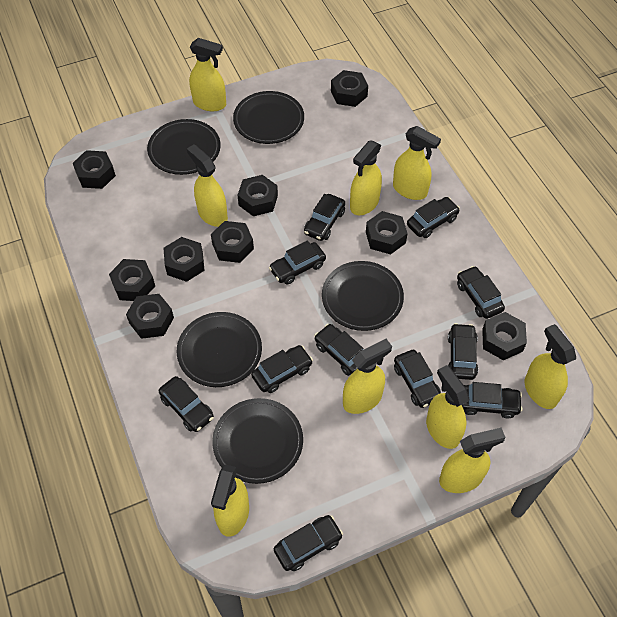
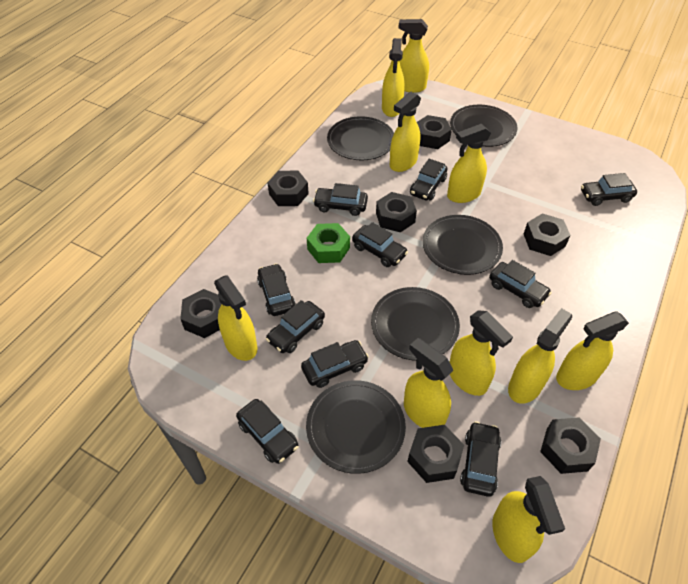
black car: [159,376,214,432] [251,345,313,393] [269,240,326,285] [274,515,343,571] [304,194,345,241] [314,324,363,376] [394,349,441,408] [407,197,460,238] [448,323,478,380] [457,266,505,319] [462,382,523,419] = 11 -> [236,399,298,464] [257,263,296,316] [266,300,325,353] [301,340,369,388] [313,183,368,216] [352,222,408,267] [410,159,448,201] [460,421,501,497] [489,260,552,308] [581,173,637,206] = 10
black nut: [73,150,116,189] [109,259,155,301] [126,294,174,339] [164,237,205,282] [211,221,254,263] [237,175,278,216] [331,70,368,107] [366,211,408,255] [482,312,527,360] = 9 -> [180,289,222,338] [267,171,309,206] [376,192,417,232] [407,425,464,483] [417,115,452,149] [524,213,570,256] [540,418,601,474] = 7
green nut: none = 0 -> [307,223,350,263] = 1
yellow spray bottle: [187,145,228,227] [189,38,226,111] [211,465,249,537] [343,339,392,414] [350,140,382,215] [393,126,441,200] [426,365,469,449] [439,428,506,493] [525,324,576,409] = 9 -> [214,276,258,361] [382,38,405,117] [390,92,421,172] [398,19,429,93] [404,338,453,428] [447,124,491,203] [450,311,513,396] [492,476,565,563] [508,308,572,404] [556,312,629,390] = 10

